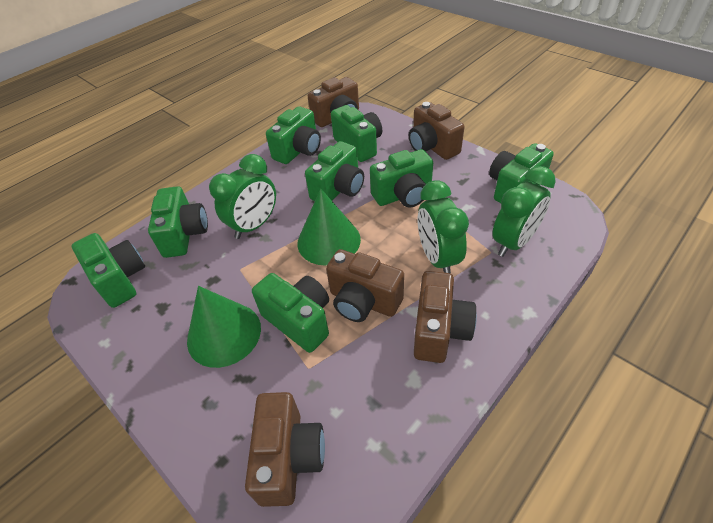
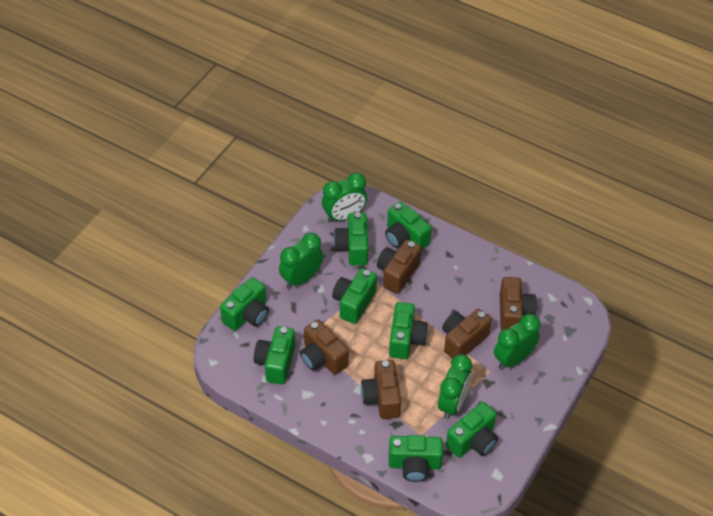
green clock: [209,154,276,239] [418,180,469,274] [492,166,556,257] = 3 -> [279,233,323,289] [322,172,367,222] [438,354,472,419] [494,314,540,370] = 4
green cone: [187,286,261,368] [297,189,361,266] = 2 -> none = 0

